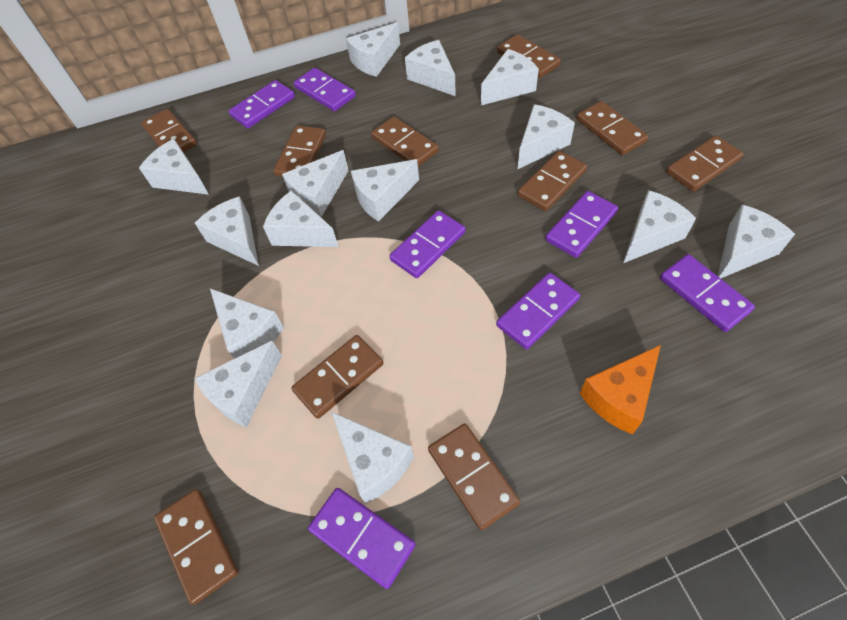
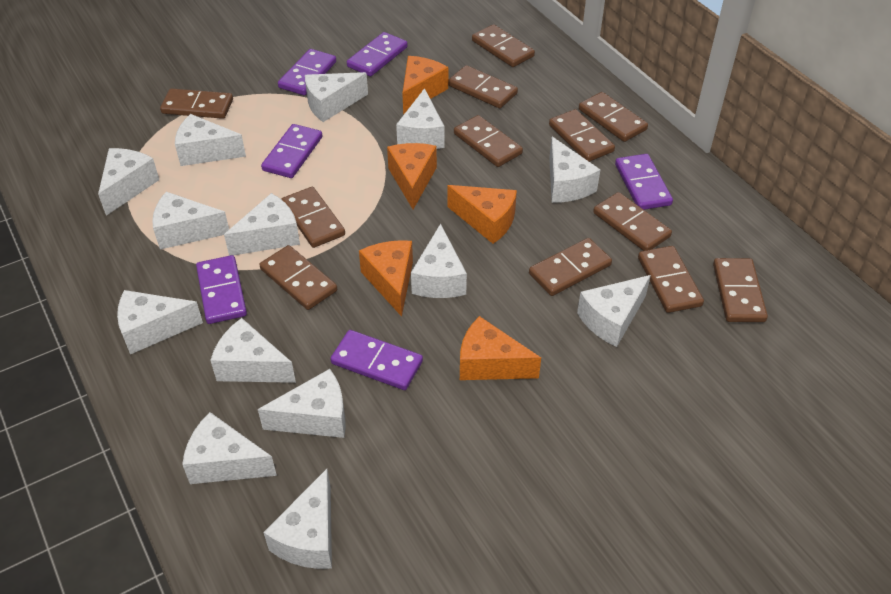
brown domino: [141,109,197,152] [154,489,239,605] [273,125,326,177] [291,335,384,419] [371,116,439,167] [428,423,520,530] [497,34,561,78] [517,151,587,211] [577,101,648,155] [666,135,744,192] = 10 -> [160,88,233,119] [260,245,337,310] [281,187,345,248] [448,65,518,108] [454,115,523,167] [472,24,535,67] [529,238,612,296] [549,109,615,162] [579,92,648,142] [593,192,672,251] [638,246,704,313] [713,258,768,322] = 12
orange cheese: [580,345,661,435] = 1 -> [359,240,413,317] [387,143,437,209] [402,56,448,115] [447,185,517,244] [460,316,541,380] = 5
purple domino: [229,80,295,128] [294,68,356,111] [308,488,416,589] [389,210,466,278] [496,273,580,349] [545,191,618,258] [660,254,755,332] = 7 -> [196,255,247,324] [261,124,322,178] [278,49,336,95] [330,330,423,390] [347,32,408,77] [615,154,673,210] = 6

